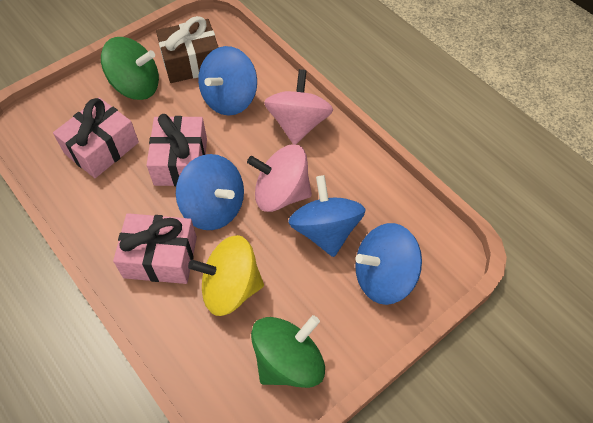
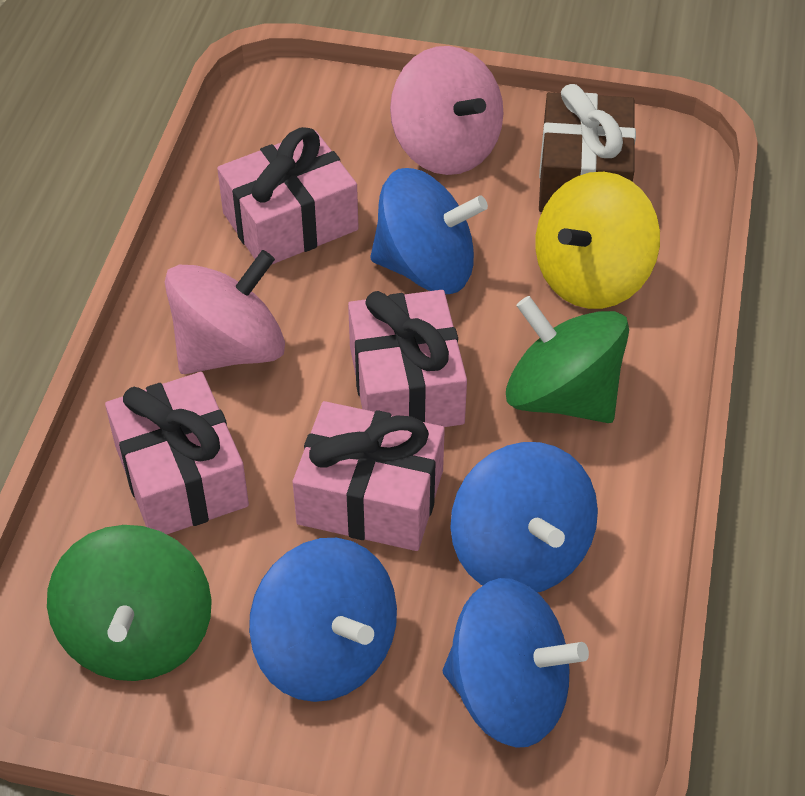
pink gift: [53,98,139,178] [113,213,197,284] [147,114,207,186] = 3 -> [105,372,249,534] [217,127,359,265] [293,401,445,551] [348,290,467,427] = 4

